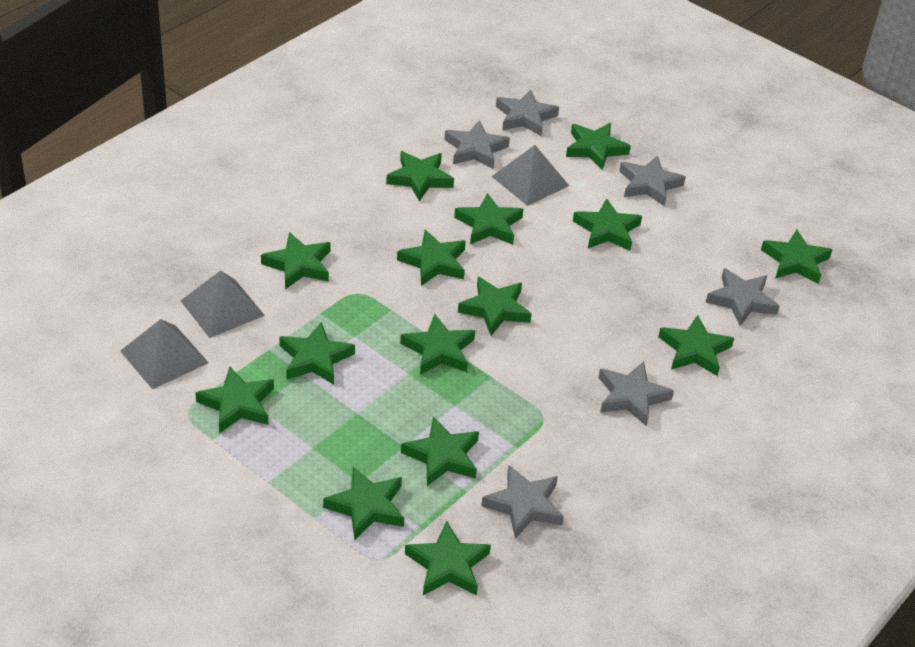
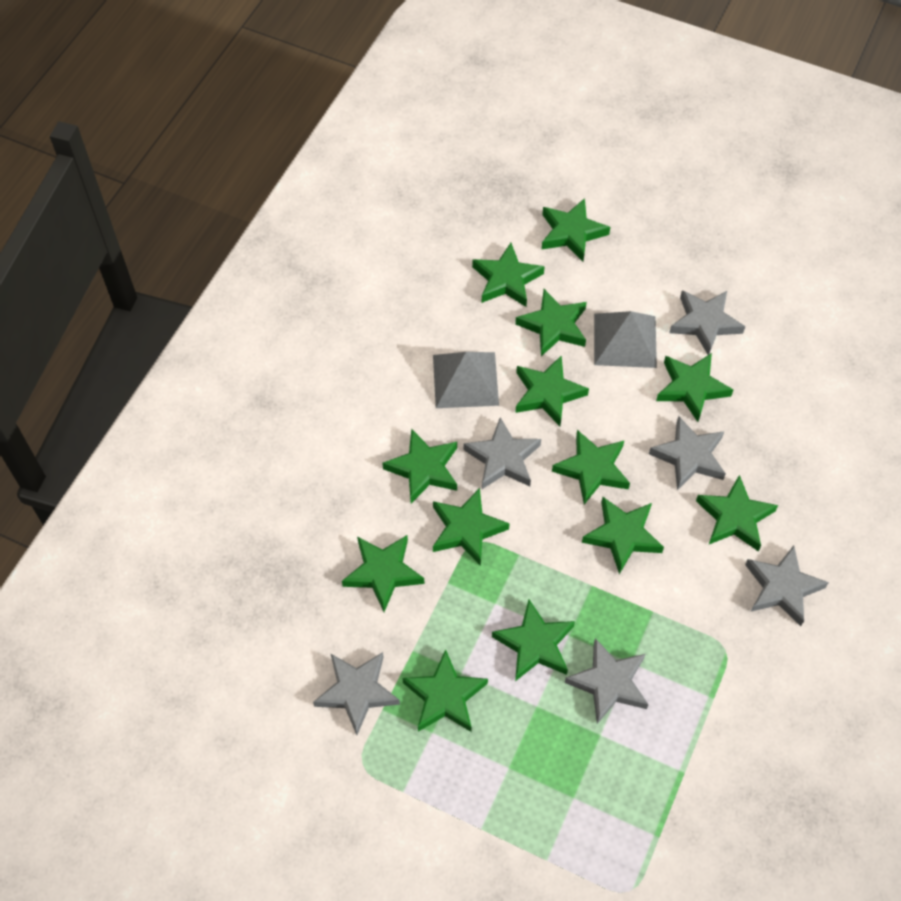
green star: [195,366,274,433] [261,232,331,289] [279,322,355,385] [323,466,404,540] [386,151,454,202] [397,230,466,286] [400,314,475,375] [401,416,479,486] [405,521,491,595] [454,193,523,245] [458,277,532,335] [566,123,631,170] [573,198,642,251] [658,315,734,376] [761,229,832,284] = 15 -> [342,535,424,612] [382,429,457,503] [403,649,488,732] [433,488,510,566] [472,243,545,307] [492,599,575,681] [515,289,587,356] [515,355,589,426] [541,198,610,262] [552,430,630,505] [582,497,664,574] [656,353,733,422] [696,475,778,551] = 13
grey pyramid: [120,319,209,390] [180,271,265,338] [492,145,569,206] = 3 -> [433,352,499,408] [594,311,657,368] = 2

